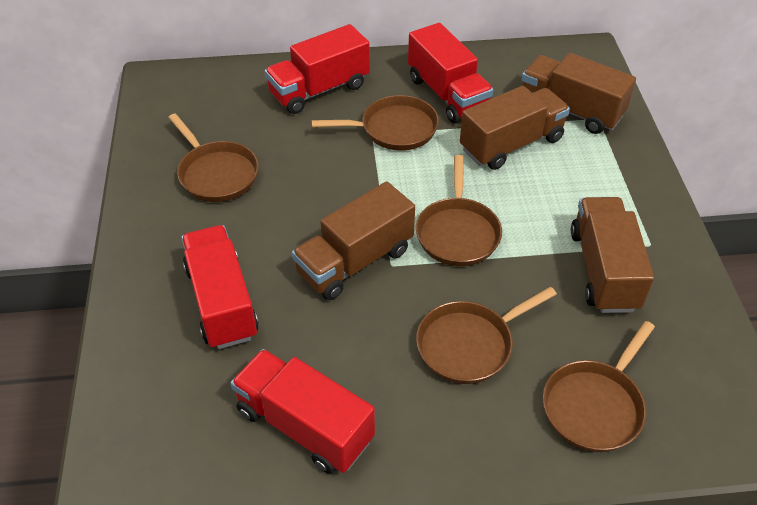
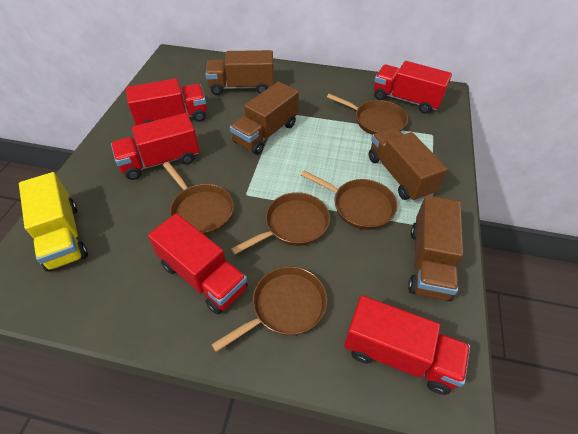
red truck: [181,225,259,349] [231,349,375,474] [265,24,370,114] [408,23,493,123] = 4 -> [111,113,200,180] [126,78,207,125] [148,213,248,314] [344,295,470,395] [374,61,452,114] = 5
yellow truck: none = 0 -> [19,172,88,272] = 1

